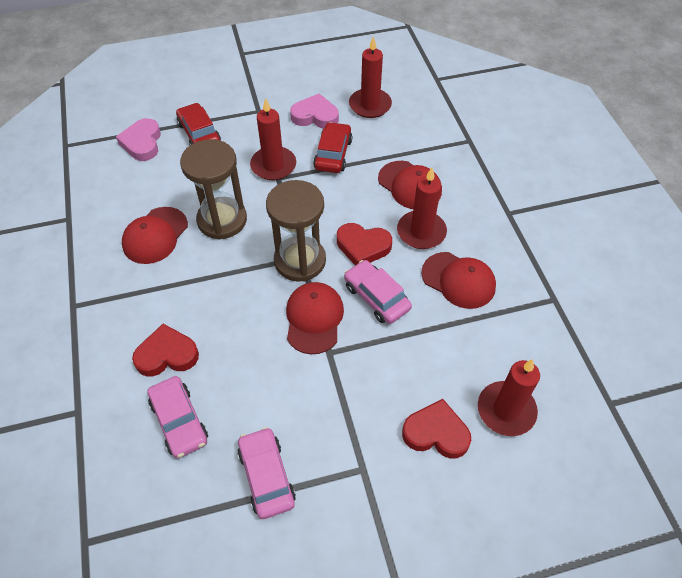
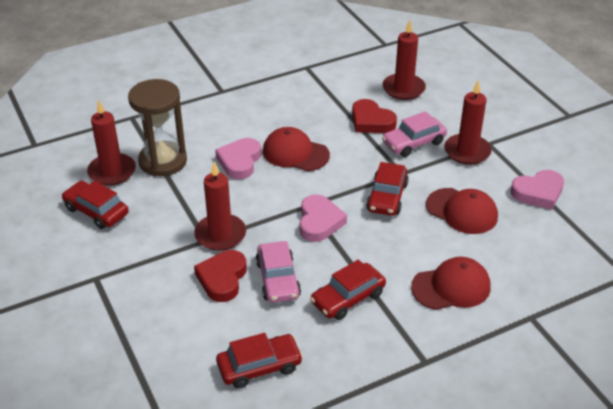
brown hourglass: [180,139,247,239] [266,180,326,282] = 2 -> [128,79,187,176] = 1
pink car: [147,376,208,458] [237,427,296,519] [344,260,412,324] = 3 -> [256,241,301,303] [382,111,447,157] = 2
pink heart: [116,118,161,161] [290,94,339,129] = 2 -> [215,138,261,179] [300,195,347,242] [510,170,564,209] = 3
red cap: [122,207,188,264] [286,282,344,354] [378,161,442,209] [421,252,496,309] = 4 -> [263,127,330,171] [411,257,491,310] [426,188,498,234] = 3
red car: [176,103,221,145] [313,122,352,173] = 2 -> [62,181,129,229] [216,333,303,389] [310,260,386,320] [366,162,409,216] = 4
red heart: [132,324,199,377] [337,223,392,266] [402,399,471,459] = 3 -> [194,250,247,302] [352,99,397,133] = 2

